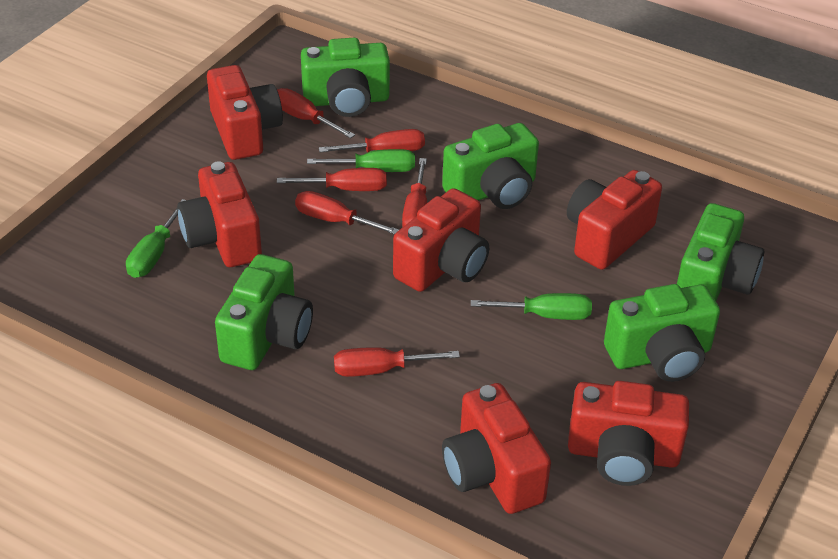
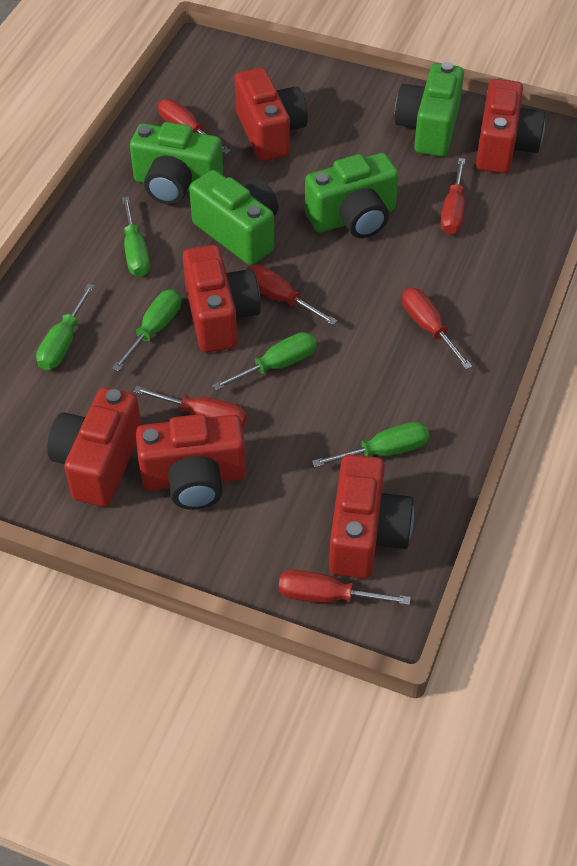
green camera: [215,254,313,370] [301,38,390,117] [442,123,539,209] [604,284,720,382] [677,203,764,301] = 5 -> [130,122,223,205] [189,170,279,265] [305,153,399,238] [394,62,464,157] = 4
green screwdriver: [126,199,186,278] [307,149,415,172] [471,293,592,320] = 3 -> [36,284,95,370] [112,289,182,372] [122,197,150,277] [212,332,317,391] [312,422,429,468] = 5

